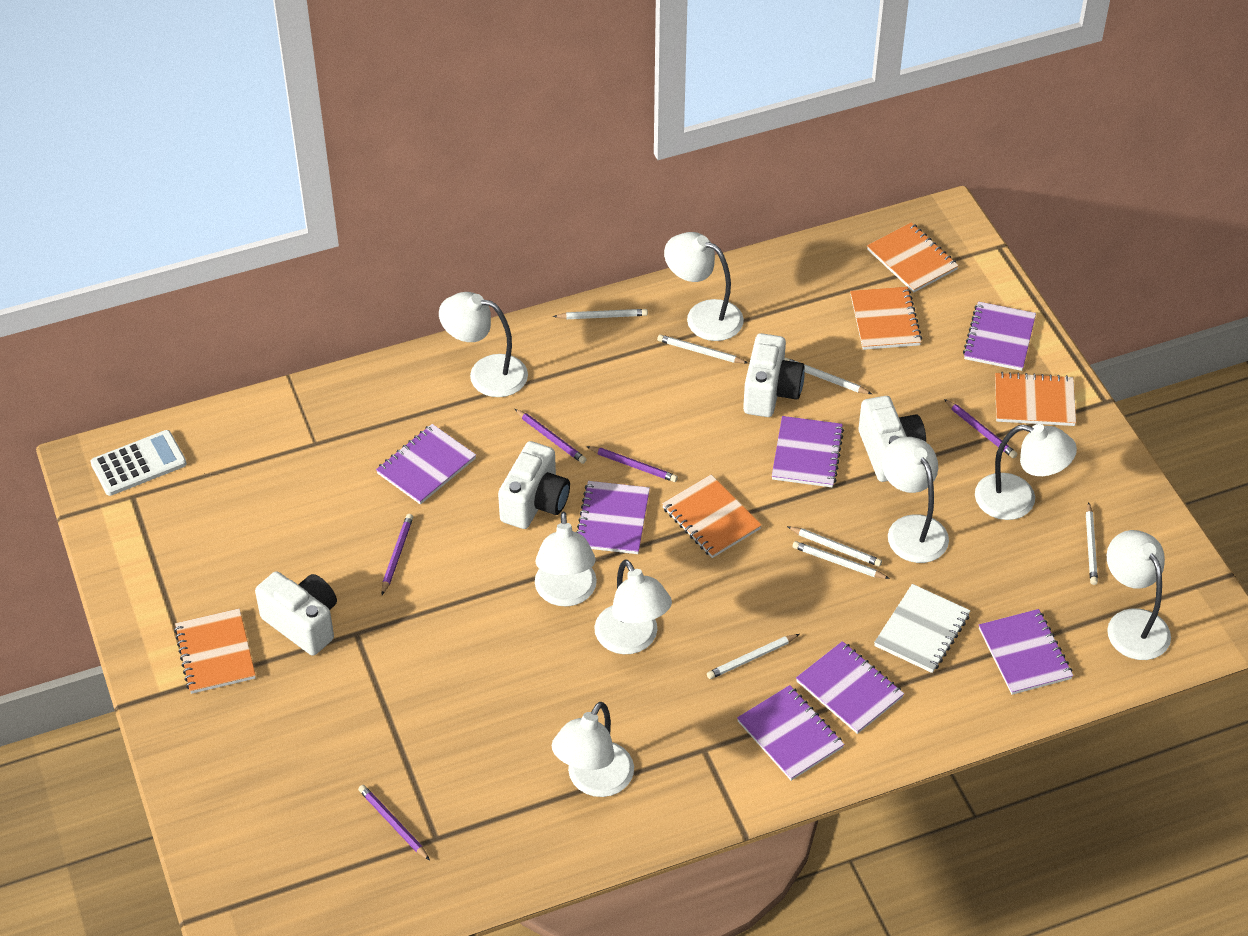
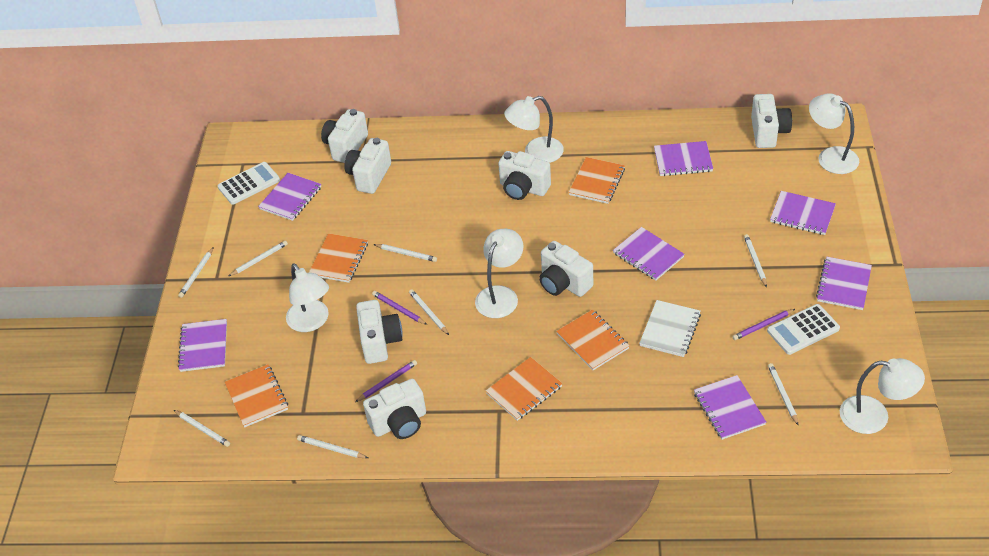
purple pencil: [358,785,430,860] [382,514,413,595] [515,409,587,464] [586,446,678,482] [944,399,1017,458] = 5 -> [355,360,417,402] [372,291,427,325] [732,309,795,340] = 3
white calculator: [90,430,187,496] = 1 -> [218,162,280,205] [767,304,840,355] = 2
white camera: [255,571,337,656] [498,441,570,529] [743,333,805,417] [858,396,926,482] = 4 -> [321,109,368,163] [344,138,391,194] [356,300,403,364] [363,379,426,439] [498,151,551,200] [539,241,593,297] [751,94,792,148] = 7
white lamp: [439,292,528,397] [535,511,597,606] [552,702,634,797] [594,559,672,654] [664,232,744,341] [882,437,949,563] [975,424,1077,520] [1107,530,1171,660] = 8 -> [286,264,329,332] [475,229,523,318] [504,96,564,163] [809,93,859,174] [840,358,925,434] = 5
white pencil: [553,309,648,319] [657,334,748,363] [707,634,799,679] [785,358,872,394] [787,526,882,567] [793,541,890,579] [1086,502,1098,585] = 7 -> [174,410,230,447] [178,247,214,298] [229,240,288,276] [297,435,368,458] [373,244,437,262] [409,289,449,335] [744,234,767,287] [768,363,799,426] = 8

